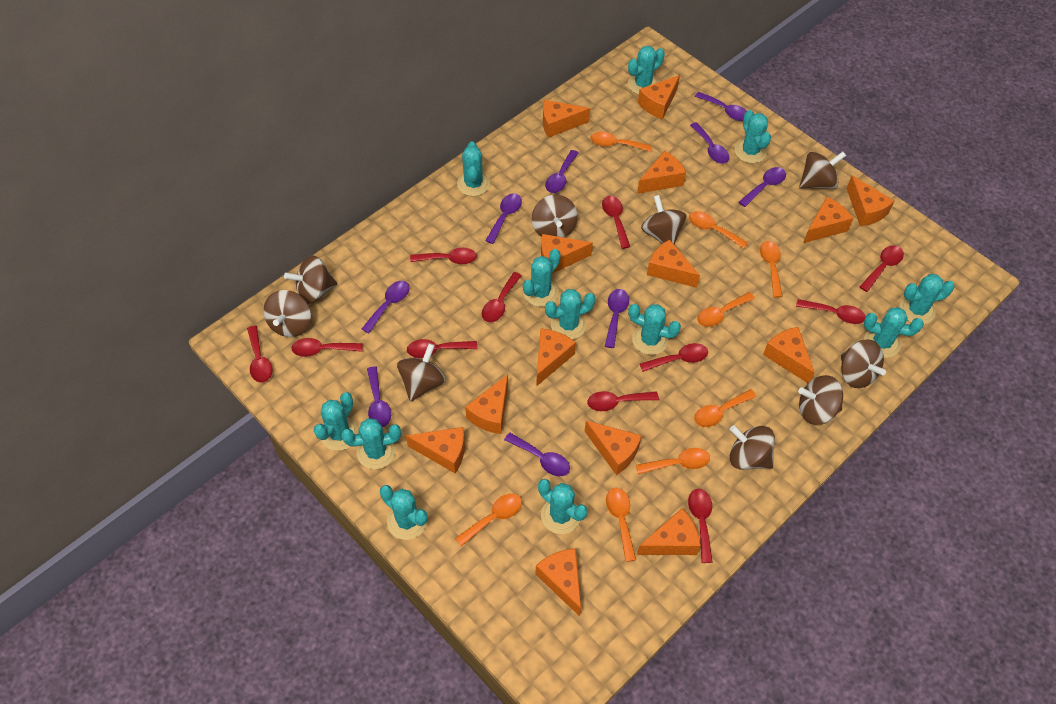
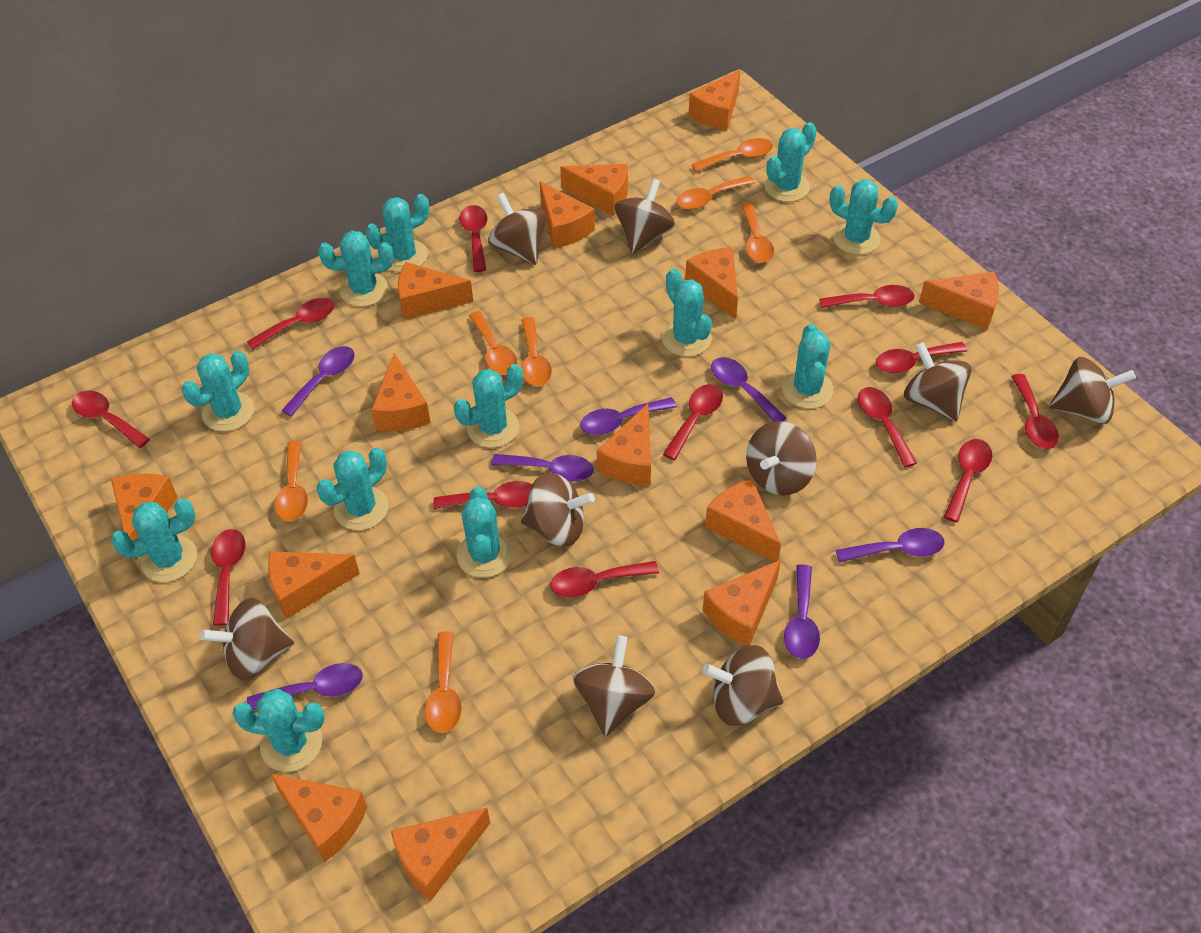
orange spoon: [455,493,522,547] [590,132,652,152] [606,488,636,562] [636,448,710,474] [689,211,748,249] [694,389,757,427] [697,292,755,327] [760,241,783,298] = 8 -> [275,440,308,521] [425,631,462,733] [469,311,517,375] [521,317,552,386] [677,176,755,210] [692,138,773,172] [741,203,774,263] = 7
purple spoon: [362,281,410,333] [367,366,391,427] [485,193,522,244] [504,432,570,476] [545,150,578,193] [605,289,629,348] [690,122,729,164] [695,92,747,121] [739,167,786,207] = 9 -> [247,663,363,710] [281,346,355,417] [491,454,594,482] [580,397,677,435] [711,357,786,422] [784,564,820,659] [836,528,945,563] = 7
red spoon: [247,326,273,383] [291,338,363,357] [407,339,477,358] [410,248,477,264] [482,272,522,322] [587,391,659,411] [602,196,630,249] [640,343,708,372] [688,489,713,563] [796,299,866,324] [860,245,904,292] = 11 -> [72,391,150,448] [211,529,245,626] [247,298,335,350] [434,481,532,509] [460,205,487,272] [550,561,659,597] [663,384,723,460] [819,285,914,308] [858,387,917,467] [875,342,967,373] [944,439,992,522] [1011,374,1059,449] = 12

